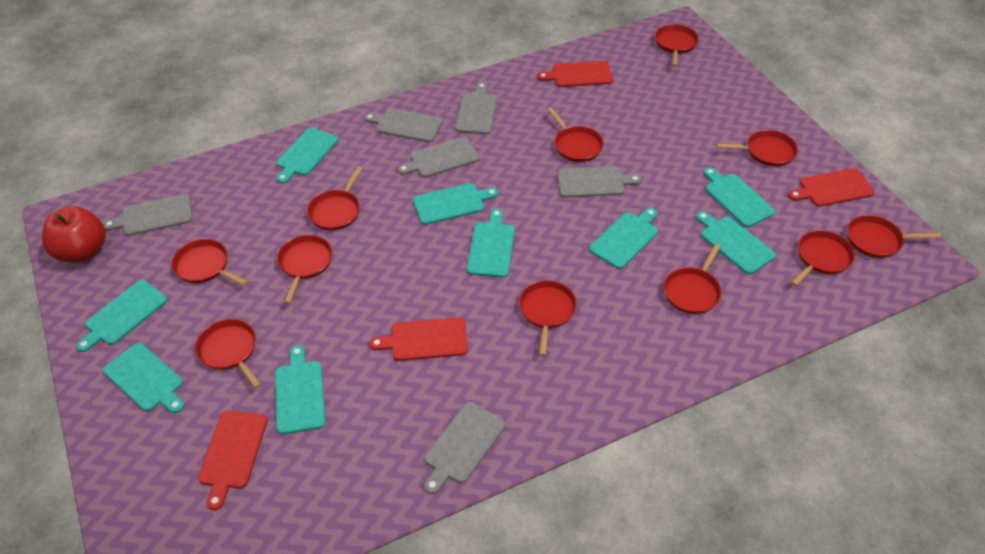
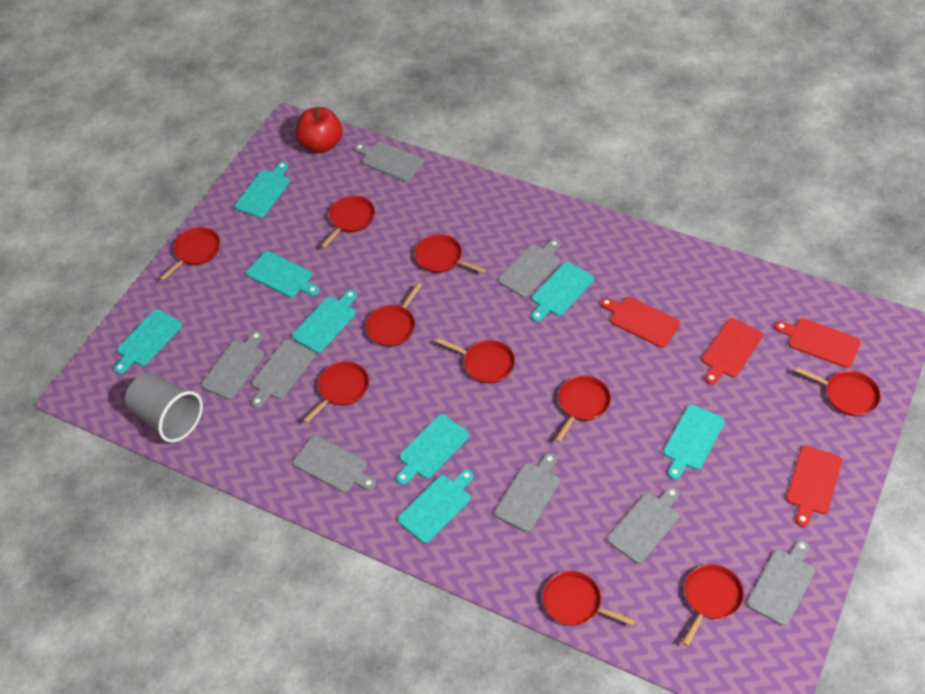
grey cup: none = 0 -> [125,373,203,442] = 1
grey cutting board: [103,194,193,236] [364,108,443,142] [397,137,479,178] [424,402,506,494] [455,82,497,134] [557,166,642,198] = 6 -> [201,331,264,399] [251,340,315,408] [293,435,376,492] [355,142,424,181] [495,453,560,532] [498,239,560,297] [607,487,679,563] [747,540,815,626] = 8
red pan: [171,239,248,286] [195,319,261,388] [277,235,333,304] [307,166,362,231] [519,280,577,356] [547,107,604,162] [655,24,699,67] [664,244,722,314] [716,130,798,166] [791,230,855,286] [847,215,941,258] = 11 -> [160,227,220,281] [303,361,369,423] [321,196,375,248] [366,283,422,347] [415,234,486,273] [437,338,515,384] [543,571,636,626] [555,376,611,442] [682,564,744,646] [795,367,881,416] = 10
turquoise cutting board: [76,280,168,352] [103,343,184,414] [275,345,326,434] [276,127,339,184] [413,183,498,225] [467,209,515,278] [589,208,658,269] [696,211,776,274] [703,167,775,227] = 9 -> [114,309,182,374] [234,162,290,218] [246,251,319,297] [292,290,357,353] [396,414,469,485] [398,470,474,543] [531,262,594,322] [663,405,725,480] = 8

